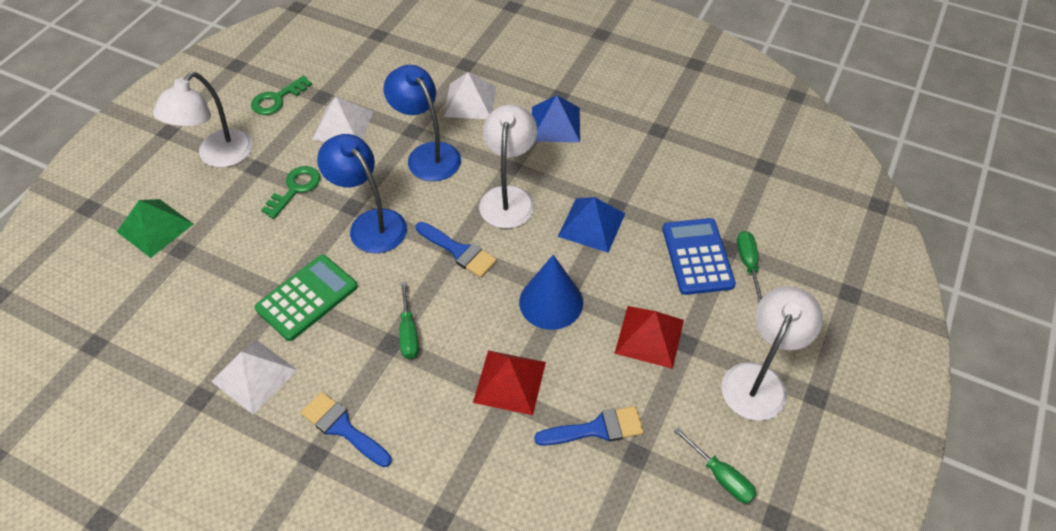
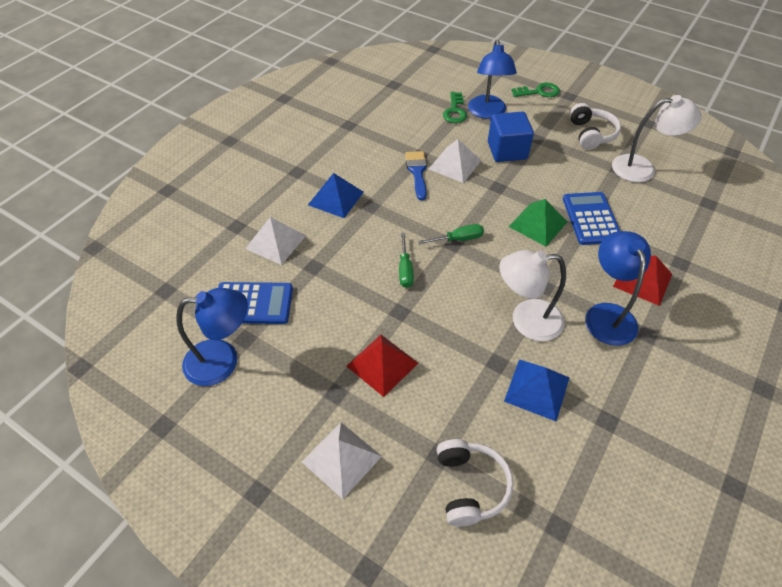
blue brush: [301,392,392,467] [416,222,497,278] [534,406,644,446] = 3 -> [405,151,427,200] = 1
blue calculator: [662,218,736,295] = 1 -> [218,282,293,324] [563,192,620,245] = 2
blue cone: [519,255,583,330] = 1 -> none = 0
blue cube: none = 0 -> [488,112,534,162] = 1
blue lamp: [317,134,407,253] [384,65,461,181] = 2 -> [176,288,248,386] [468,40,517,119] [585,231,651,346] = 3
green calculator: [255,255,358,341] = 1 -> none = 0
green screwdriver: [399,282,419,359] [674,428,756,504] [737,231,763,303] = 3 -> [399,232,414,288] [418,224,484,244] = 2
white headphones: none = 0 -> [437,439,513,527] [569,103,621,150] = 2
white lamp: [153,72,253,168] [479,105,537,229] [722,286,823,421] = 3 -> [499,250,566,341] [612,95,702,183] = 2

